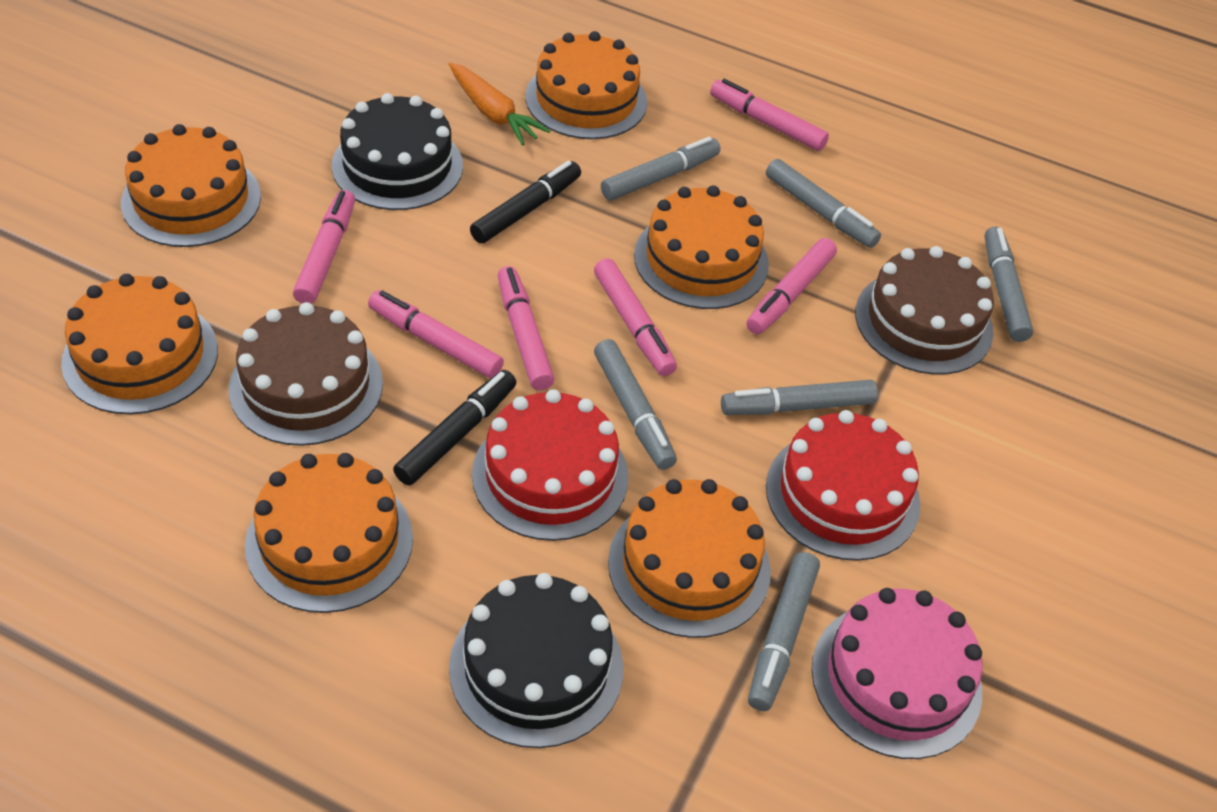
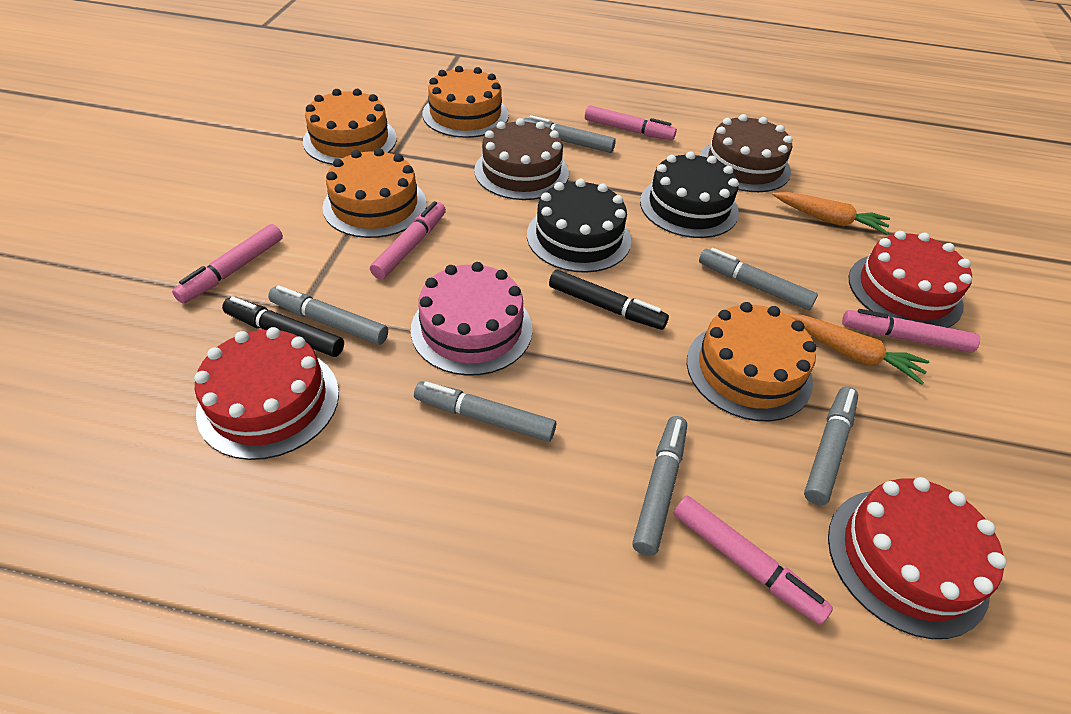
orange cake: [61,274,218,414] [121,124,261,247] [245,453,413,613] [525,31,647,139] [608,479,771,638] [634,185,769,309] = 6 -> [303,89,397,165] [322,148,427,238] [422,66,509,138] [687,302,816,421] = 4
orange carrot: [449,62,550,146] = 1 -> [773,192,890,235] [786,314,929,385] = 2
pink marker: [293,190,355,304] [368,290,504,379] [497,266,554,390] [594,258,677,376] [710,79,829,151] [746,238,837,334] = 6 -> [172,224,283,304] [370,201,446,279] [585,105,677,140] [673,496,833,625] [842,309,980,353] = 5
red cake: [472,389,628,541] [766,410,920,561] = 2 -> [194,327,339,460] [828,477,1007,639] [848,231,972,328] = 3

